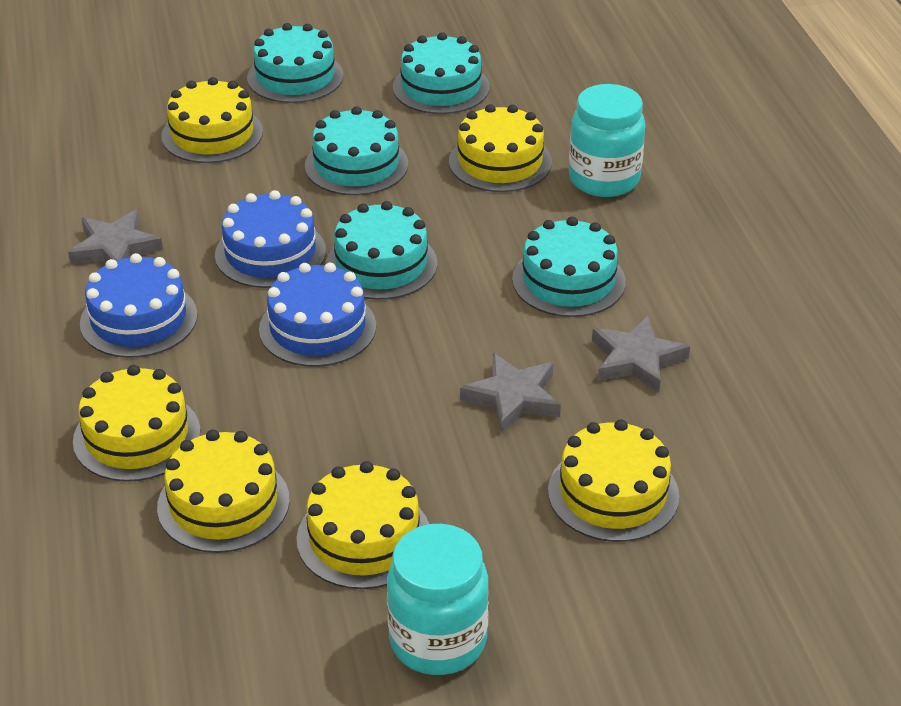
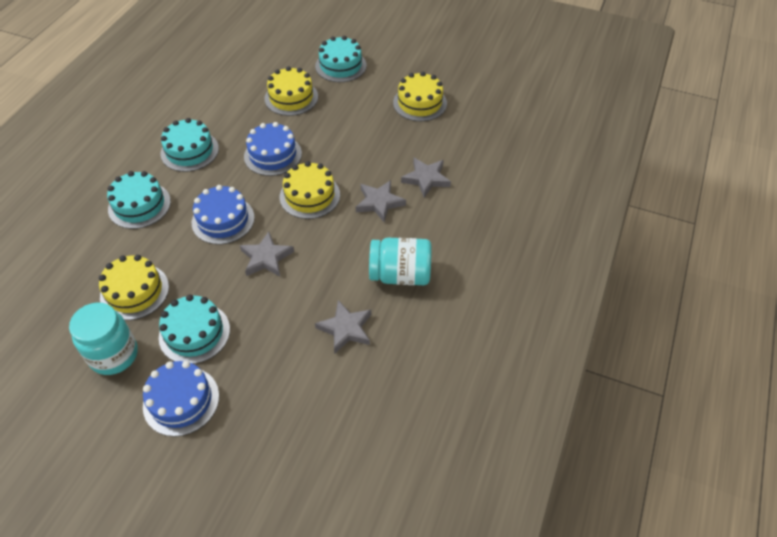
grey star: [68,210,163,264] [460,353,561,433] [592,316,690,392] = 3 -> [240,231,294,277] [315,300,371,354] [356,180,406,222] [401,158,451,198] = 4
turquoise cake: [247,23,344,103] [305,106,408,195] [326,201,437,300] [393,33,490,114] [512,217,626,317] = 5 -> [107,171,171,229] [159,294,230,364] [161,118,219,172] [315,36,367,82] = 4
yellow cake: [73,365,200,482] [157,430,290,553] [161,77,263,163] [297,461,429,589] [449,104,552,192] [548,419,679,542] = 6 -> [99,255,169,320] [264,66,318,116] [280,161,340,219] [393,72,447,121] = 4

